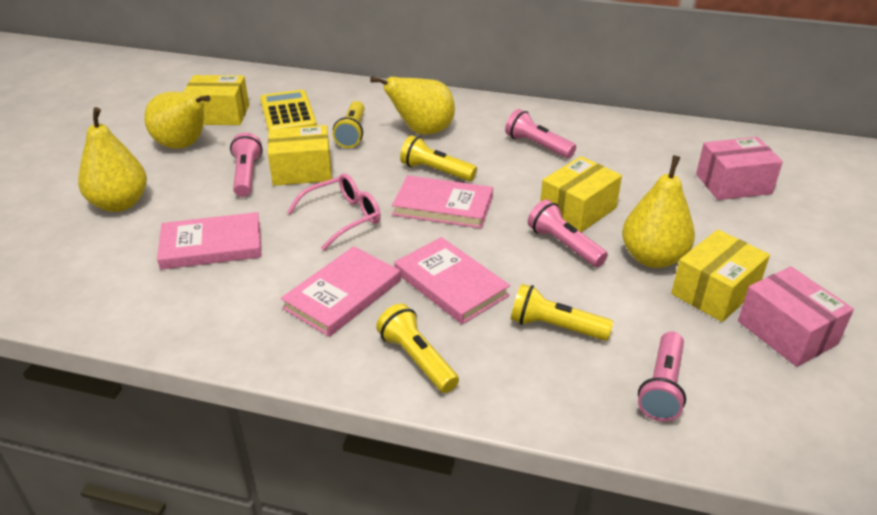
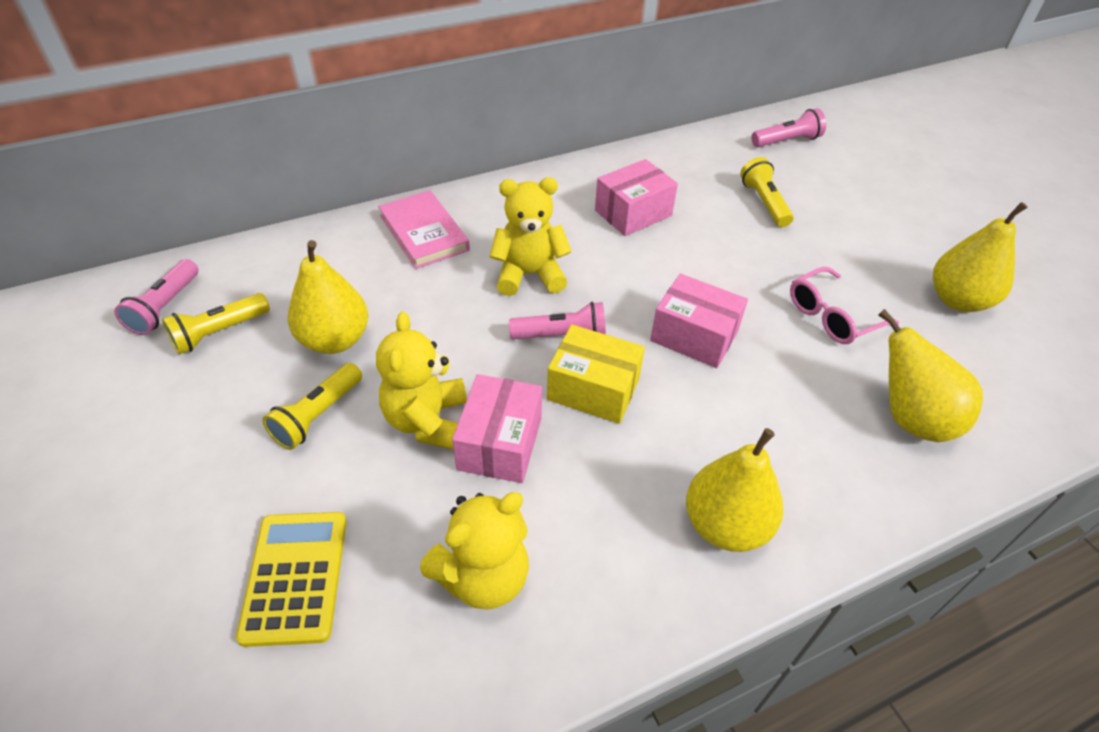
pink book: [157,212,262,270] [281,246,400,337] [392,175,493,228] [394,237,510,324] = 4 -> [378,190,470,269] = 1
pink box: [696,137,783,200] [738,266,854,367] = 2 -> [452,374,542,483] [595,159,678,236] [650,274,748,368] = 3
pink flashlight: [230,132,263,197] [505,109,576,158] [528,199,608,267] [638,331,686,421] = 4 -> [114,259,199,335] [509,302,606,339] [751,108,826,147] = 3
yellow box: [183,75,249,125] [268,125,332,186] [540,156,622,232] [671,230,770,322] = 4 -> [547,325,645,424] = 1
yellow flashlight: [333,101,365,148] [376,303,459,393] [400,135,477,181] [511,284,613,341] = 4 -> [162,293,270,355] [262,363,362,450] [740,157,794,227] = 3
yellow teddy bear: none = 0 -> [376,312,467,450] [420,492,529,610] [489,177,572,296] = 3

